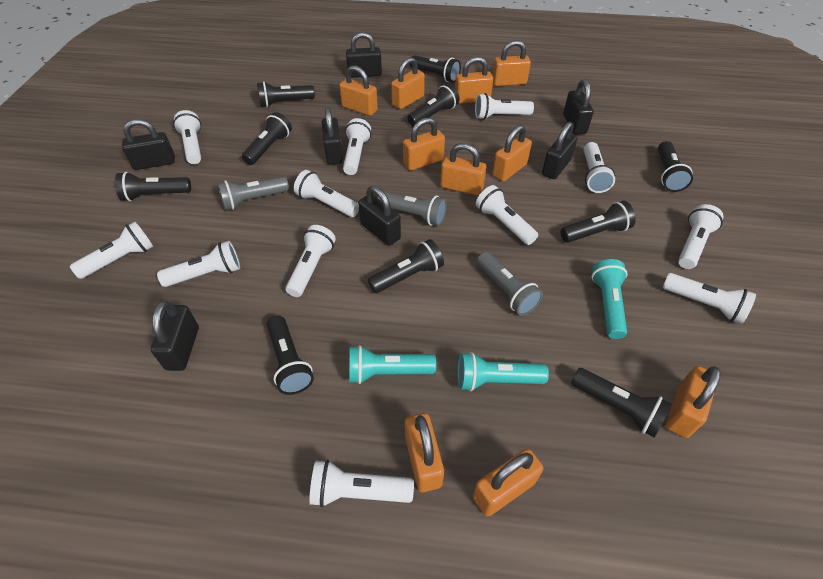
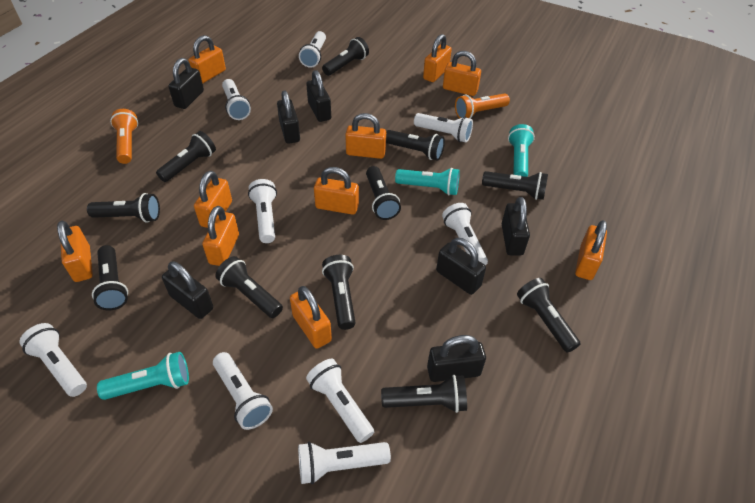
black flashlight: [115,172,191,201] [242,112,292,165] [257,81,315,107] [267,315,314,395] [368,239,444,293] [407,84,460,127] [410,55,461,83] [561,201,636,243] [571,368,672,437] [658,141,693,192] = 10 -> [87,193,160,223] [92,245,128,311] [156,131,216,182] [215,256,283,318] [322,37,369,76] [322,255,356,330] [366,166,401,220] [381,375,467,413] [386,130,445,161] [482,171,548,200] [517,278,580,353] = 11
grey flashlight: [217,176,289,210] [378,191,447,226] [477,252,543,316] = 3 -> none = 0
orange flashlight: none = 0 -> [110,109,138,164] [455,93,510,119] = 2
white flashlight: [70,221,154,279] [157,241,240,287] [173,110,201,164] [285,225,336,297] [294,170,359,217] [309,460,414,507] [343,118,371,175] [475,93,534,120] [476,185,538,245] [584,142,615,193] [662,273,756,324] [678,204,723,269] = 12 -> [19,323,87,397] [213,352,273,430] [222,79,251,120] [248,179,277,243] [298,442,391,484] [299,31,326,68] [306,359,374,443] [414,113,473,142] [442,203,488,265] = 9

